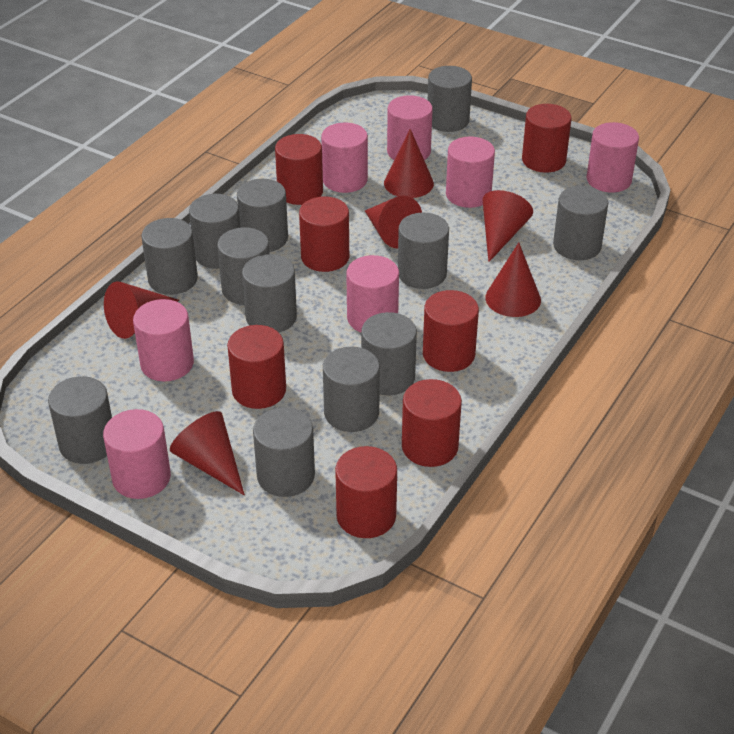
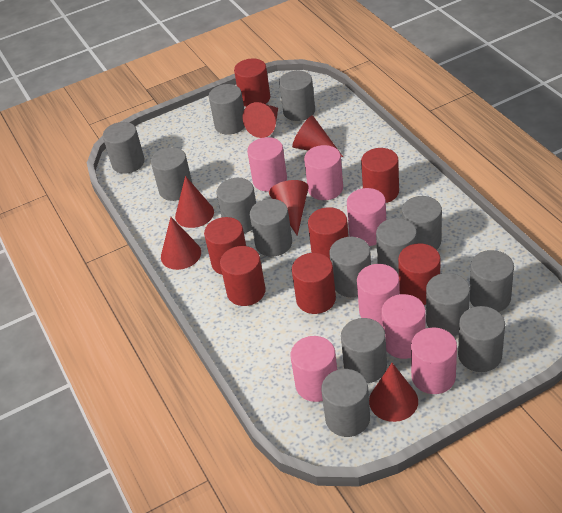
grey cylinder: [48,376,112,464] [142,218,198,295] [189,194,240,269] [217,227,270,305] [237,179,288,252] [242,254,297,333] [253,407,315,497] [323,347,380,432] [361,312,417,395] [398,213,449,289] [428,66,472,132] [553,186,608,260] = 12 -> [103,122,145,174] [151,147,193,201] [209,84,245,135] [217,178,256,233] [250,199,292,257] [279,71,315,121] [321,369,370,437] [330,237,371,297] [341,318,387,383] [376,218,417,275] [402,196,442,250] [426,273,470,336] [458,306,505,372] [469,250,514,312] = 14

